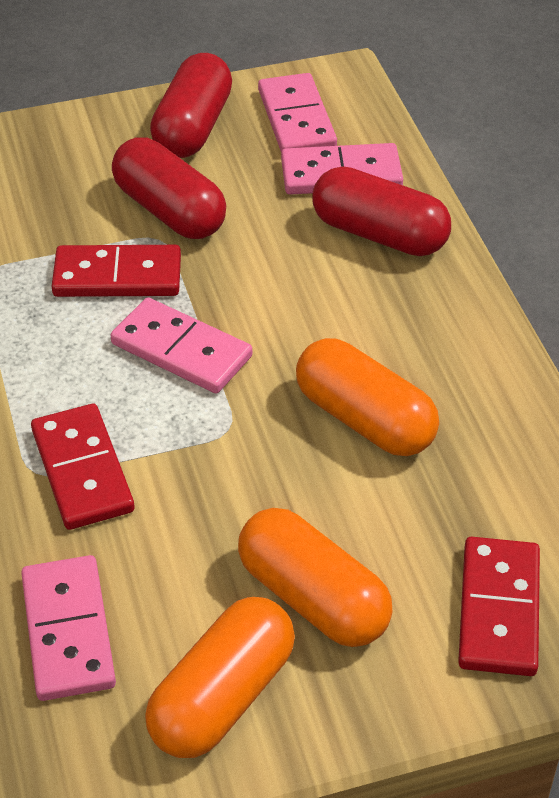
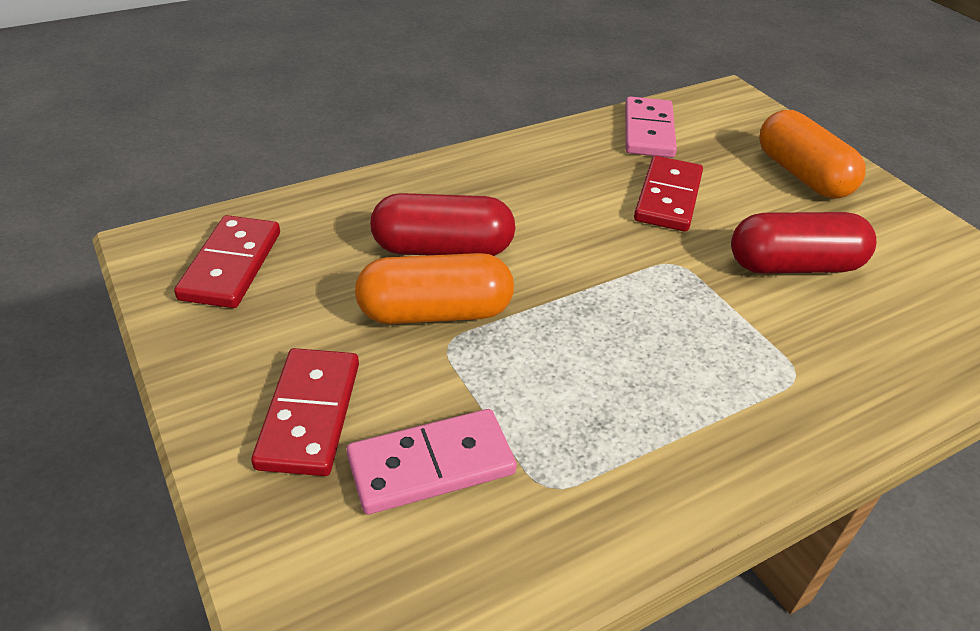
orange capsule: [145,597,295,758] [238,508,393,647] [296,338,439,456] = 3 -> [355,253,514,324] [759,110,866,199] = 2
pink domino: [21,555,116,701] [110,298,252,393] [258,73,337,152] [281,143,403,195] = 4 -> [347,409,517,514] [625,97,677,158] = 2
red capsule: [112,138,226,239] [150,53,232,158] [312,166,451,256] = 3 -> [370,193,515,256] [731,212,876,274] = 2

